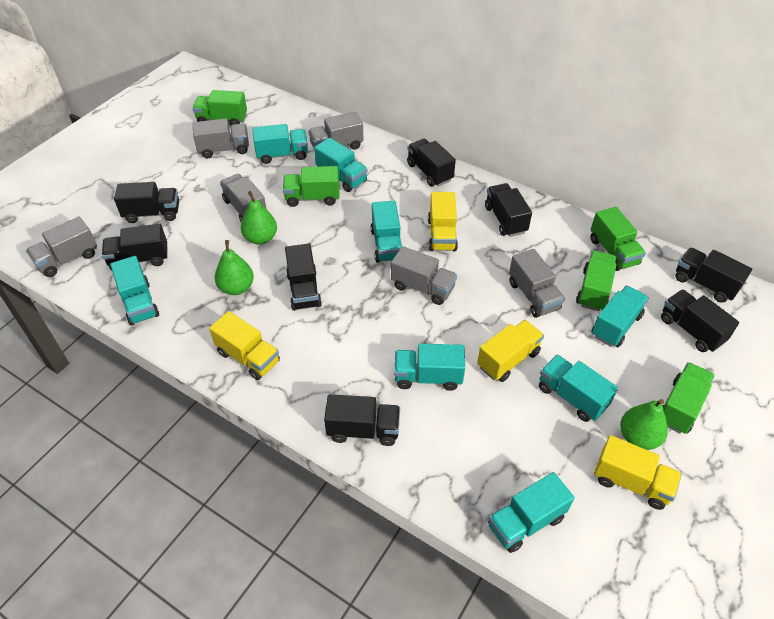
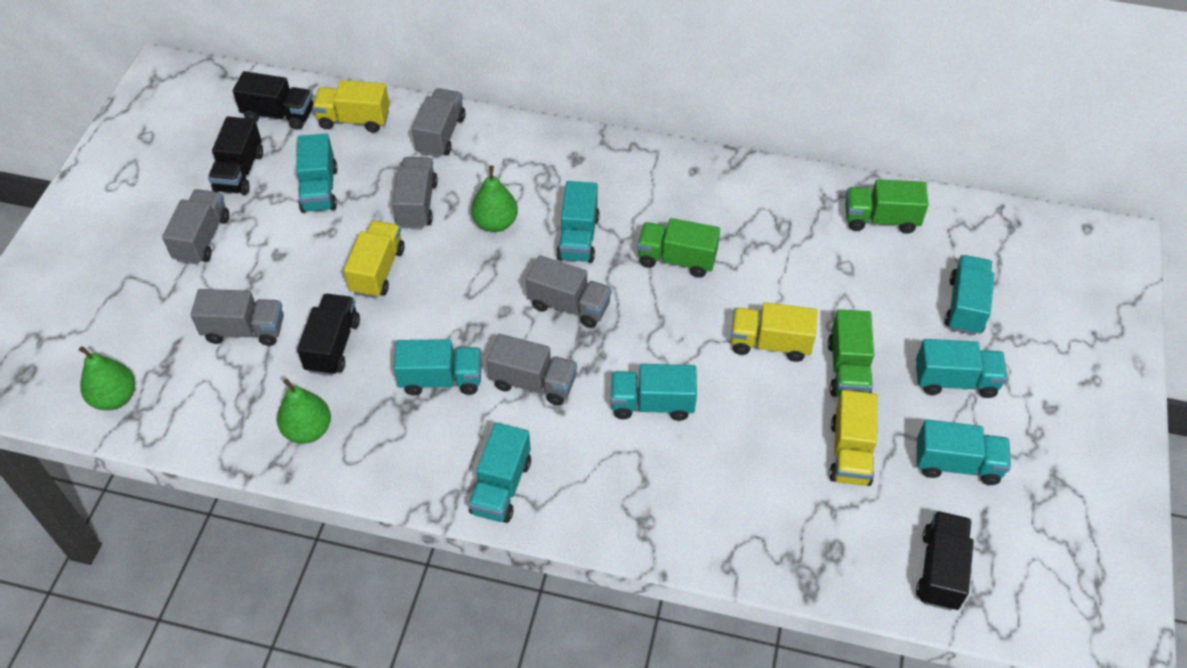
black truck: [102,224,167,270] [114,182,179,223] [285,244,322,311] [324,394,400,446] [407,139,456,187] [485,183,532,237] [661,289,739,352] [675,248,752,303] = 8 -> [208,117,263,195] [233,71,313,130] [297,294,360,376] [916,511,974,611] = 4
green truck: [192,90,247,125] [283,166,340,207] [576,251,617,311] [590,207,646,271] [662,362,715,434] = 5 -> [637,218,720,278] [828,309,874,397] [845,179,929,234] = 3

